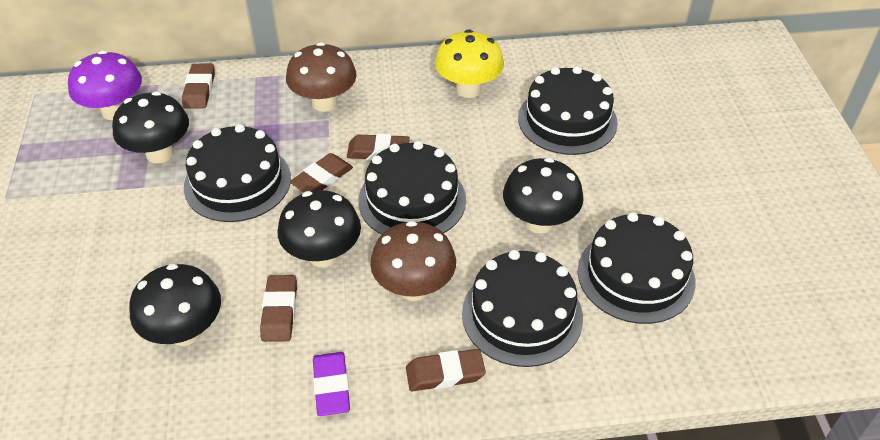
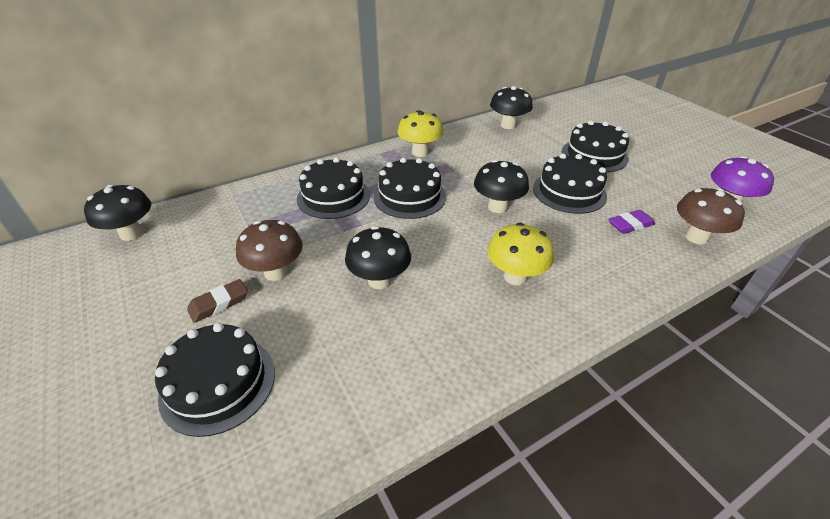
brown eraser: [182,64,215,109] [260,275,297,342] [290,153,353,193] [347,134,410,160] [406,349,486,391] = 5 -> [187,279,248,323] = 1
yellow mushroom: [435,29,504,98] = 1 -> [398,110,444,157] [487,223,554,286] = 2

